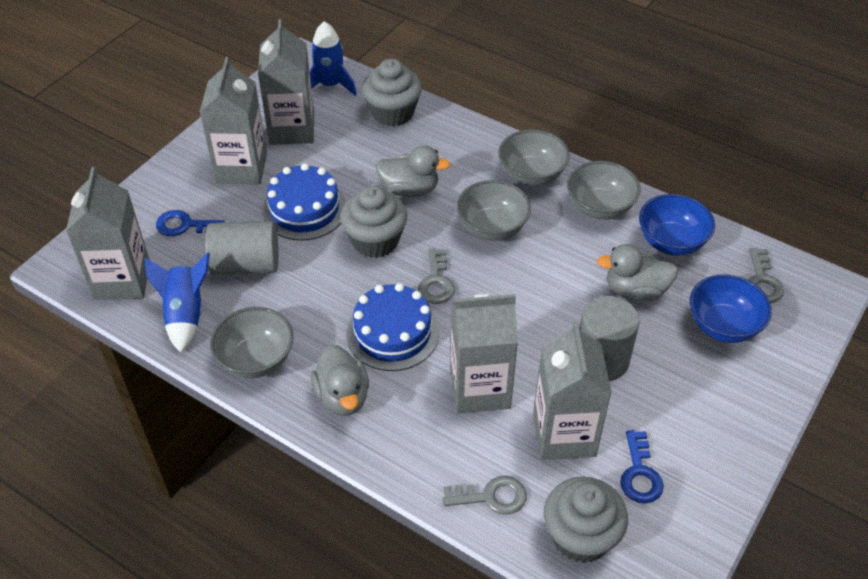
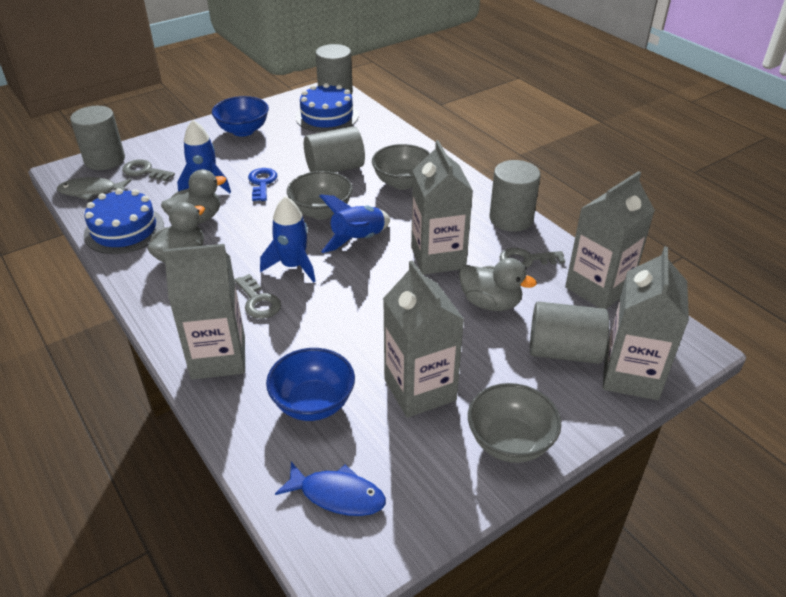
blue fish: none = 0 -> [275,462,386,516] = 1
blue key: [156,210,225,236] [620,430,664,503] = 2 -> [248,168,277,201] = 1
blue rocket: [144,252,210,353] [309,21,357,96] = 2 -> [177,120,231,193] [260,196,316,283] [319,194,390,253] = 3
grey bowl: [210,307,294,378] [456,180,531,241] [498,129,570,186] [567,161,641,220] = 4 -> [287,171,353,219] [372,144,430,190] [468,383,561,463] = 3
grey cupcake: [340,186,407,258] [362,59,422,127] [544,477,628,563] = 3 -> none = 0
grey cylinder: [205,221,279,275] [579,296,640,381] = 2 -> [70,106,125,170] [304,126,365,173] [315,44,353,95] [489,160,541,232] [530,301,609,364] = 5
grey fish: none = 0 -> [57,177,132,200] = 1

